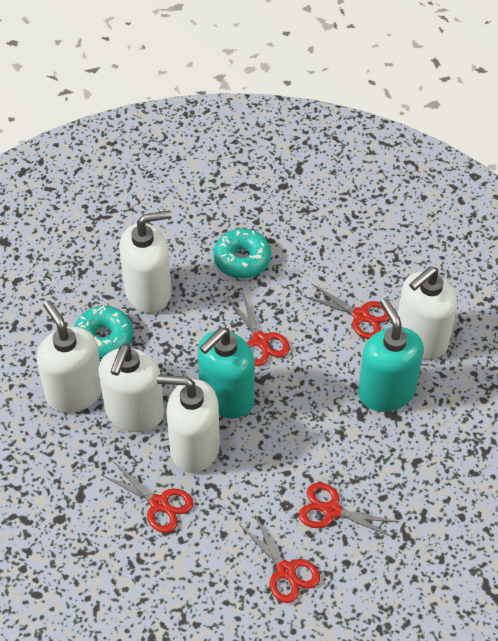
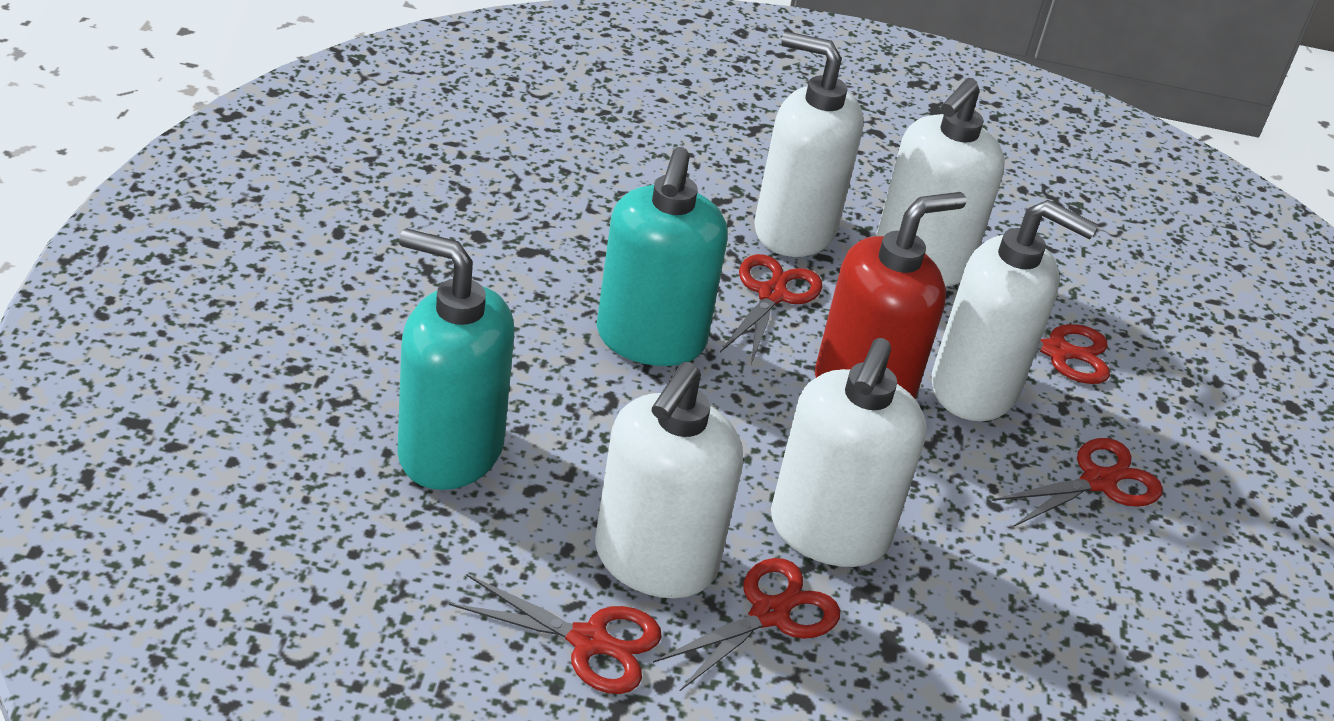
red soap dispenser: none = 0 -> [815,192,966,399] = 1
turquoise donut: [74,306,133,359] [213,228,271,278] = 2 -> none = 0

